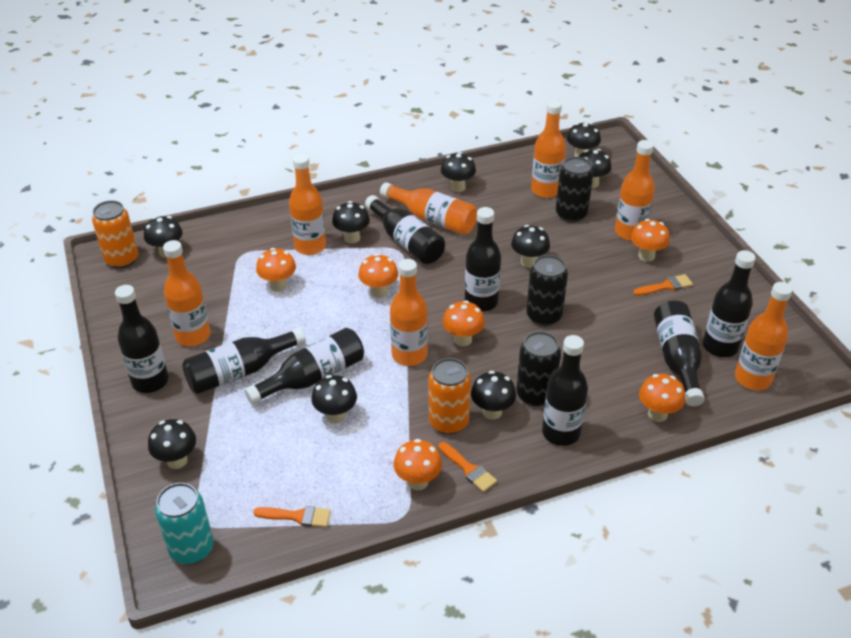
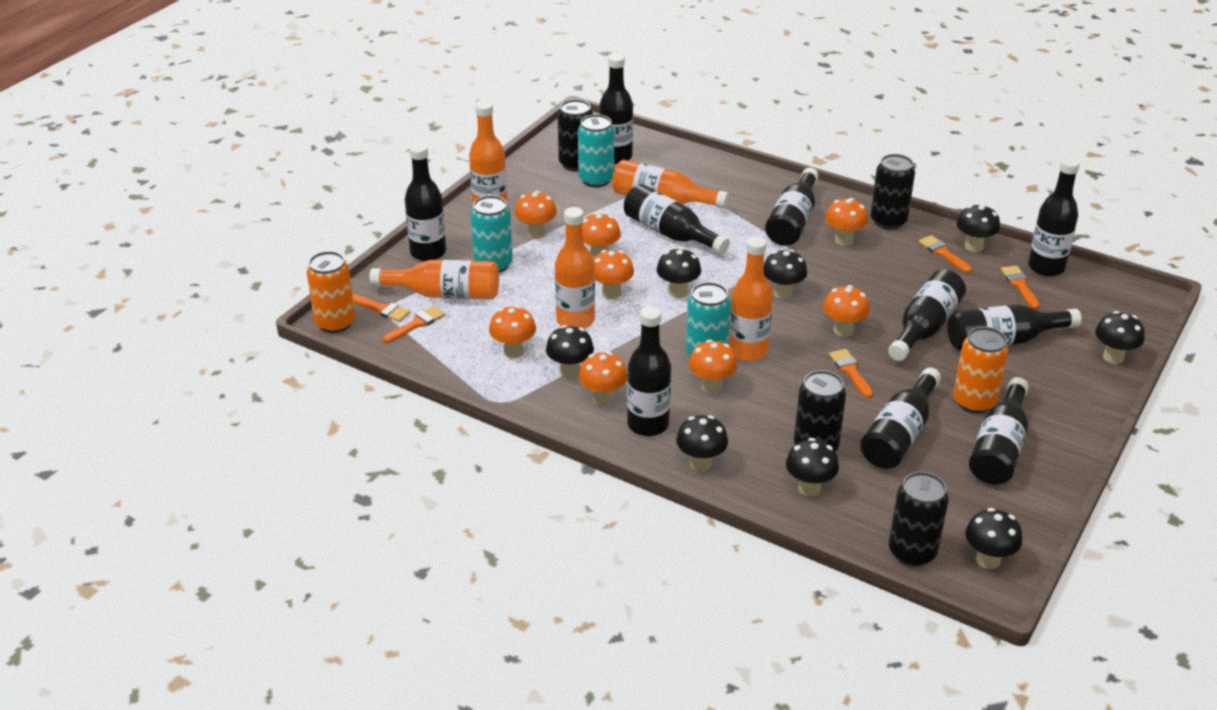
black bottle: [115,285,168,393] [182,327,306,394] [244,328,364,405] [365,195,445,264] [465,207,501,312] [542,335,588,446] [654,301,704,406] [703,250,756,357] = 8 -> [405,143,446,261] [599,54,633,164] [624,184,730,254] [627,306,671,436] [765,168,819,246] [860,368,941,469] [888,269,966,361] [947,304,1082,351] [969,377,1029,485] [1028,157,1080,276] = 10
black can: [516,331,561,407] [526,255,568,326] [556,157,594,222] = 3 -> [558,99,593,172] [794,370,846,451] [871,154,915,230] [889,472,949,567] = 4
black mushroom: [144,216,183,258] [148,419,196,469] [311,375,357,423] [332,201,370,243] [441,152,476,192] [471,371,516,420] [511,225,550,268] [567,122,601,157] [579,149,611,188] = 9 -> [546,325,594,378] [657,247,701,298] [676,415,728,471] [764,249,807,299] [786,438,839,496] [956,204,1000,252] [965,508,1022,569] [1095,311,1145,364] = 8
orange bottle: [163,240,210,346] [289,154,326,255] [380,182,477,235] [390,259,428,366] [531,100,566,198] [615,140,655,241] [735,282,793,390] = 7 -> [370,260,499,299] [469,101,507,203] [555,207,595,328] [612,160,729,209] [729,236,773,362] = 5
orange brush: [253,506,331,527] [439,442,497,492] [633,274,693,296] = 3 -> [353,294,410,322] [383,306,445,343] [829,349,873,398] [919,235,972,273] [1001,266,1040,309] = 5
orange mushroom: [256,248,296,292] [358,254,398,298] [394,439,442,490] [442,300,485,347] [631,219,670,262] [639,374,685,422] = 6 -> [489,306,536,358] [514,191,557,239] [579,352,628,406] [582,212,621,258] [593,250,634,299] [689,340,737,394] [823,285,870,337] [825,198,868,246] = 8
turquoise can: [155,483,214,564] = 1 -> [470,195,513,273] [578,114,614,188] [686,282,731,357] = 3

